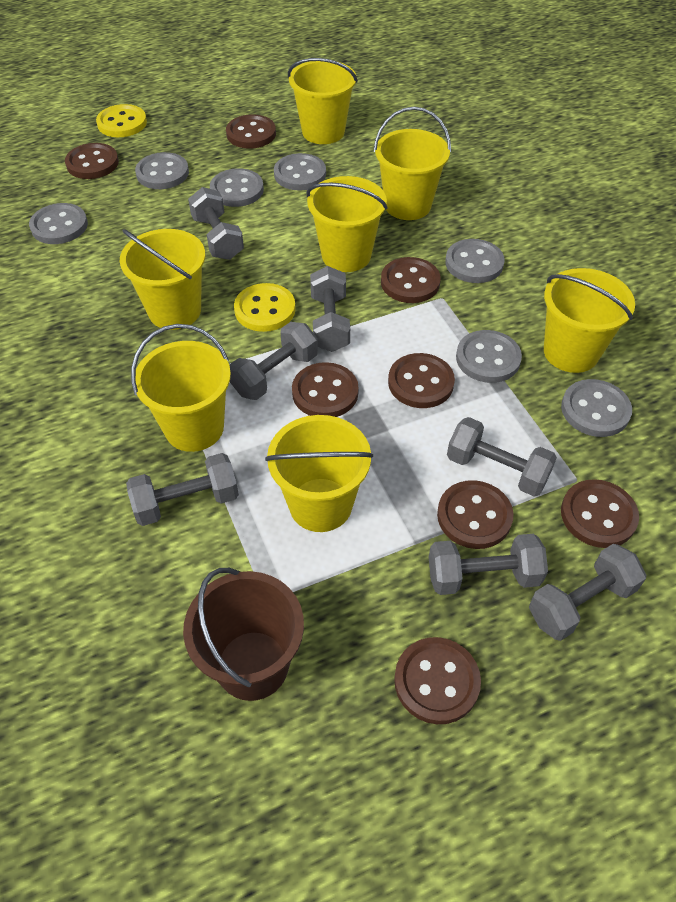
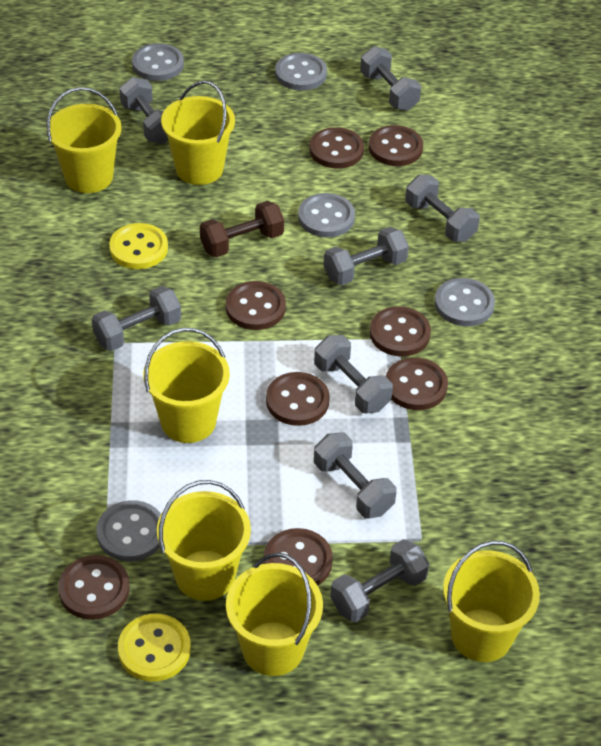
brown bucket: [183,568,304,701] = 1 -> none = 0
brown dumbbell: none = 0 -> [200,201,284,257] = 1
grey button: [29,203,88,244] [135,152,189,189] [210,168,264,207] [274,153,326,191] [445,239,505,283] [456,330,522,383] [561,379,632,437] = 7 -> [96,500,161,561] [132,43,184,81] [275,53,327,91] [298,193,355,237] [435,278,495,326] = 5
grey dumbbell: [126,453,239,526] [188,187,244,260] [229,322,318,400] [310,266,350,352] [429,534,548,595] [447,417,557,497] [529,544,646,641] = 7 -> [92,286,181,351] [119,77,168,144] [314,335,393,413] [314,432,396,519] [324,227,409,285] [330,539,429,622] [360,46,421,111] [405,175,480,242] = 8
yellow bucket: [120,229,205,330] [131,324,231,452] [265,415,373,532] [288,58,358,144] [306,176,388,272] [374,107,451,220] [544,268,635,373] = 7 -> [47,87,121,193] [143,328,230,443] [157,480,251,601] [161,81,235,185] [226,553,323,676] [443,541,540,662] = 6

